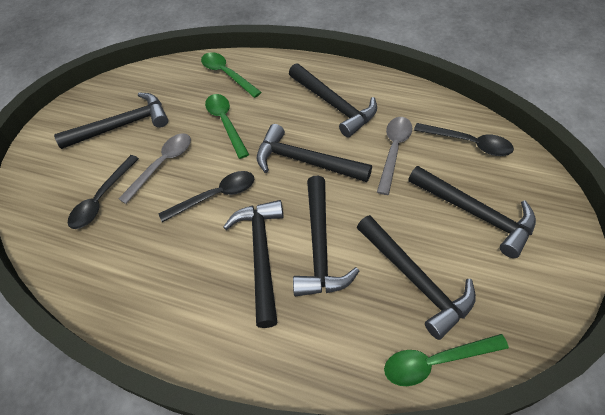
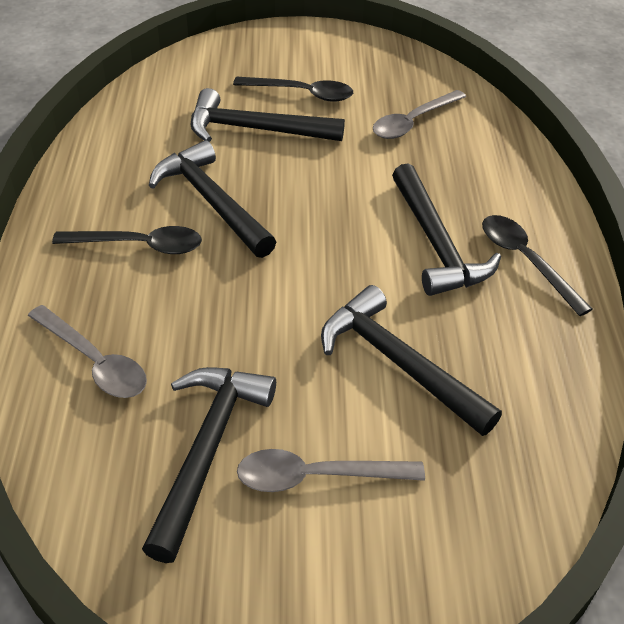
black hammer: [54,93,168,149] [223,200,284,328] [257,124,372,182] [289,63,377,137] [293,176,359,296] [357,215,476,340] [408,166,536,258] = 7 -> [142,367,276,563] [149,140,276,258] [191,88,345,142] [321,285,502,436] [392,163,501,296] = 5
green spoon: [201,52,262,98] [205,94,249,159] [384,334,509,386] = 3 -> none = 0
grey spoon: [119,133,191,204] [377,117,412,195] = 2 -> [28,305,147,398] [237,449,425,492] [373,90,466,139] = 3

